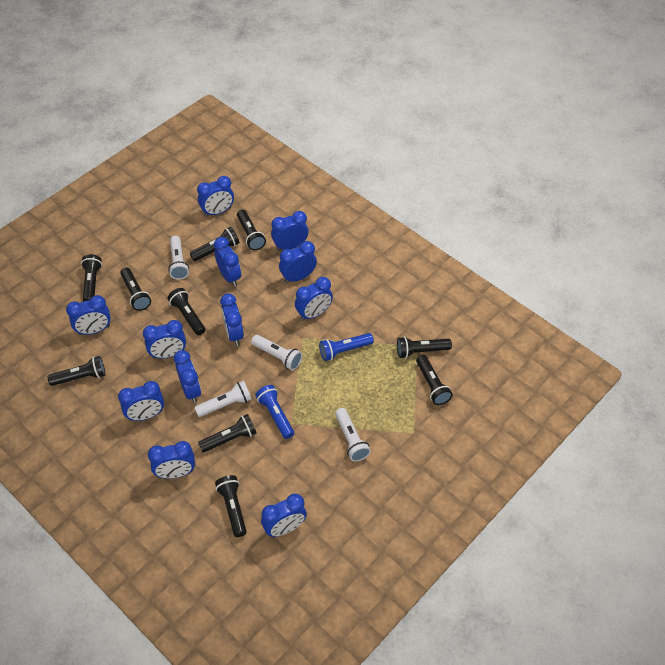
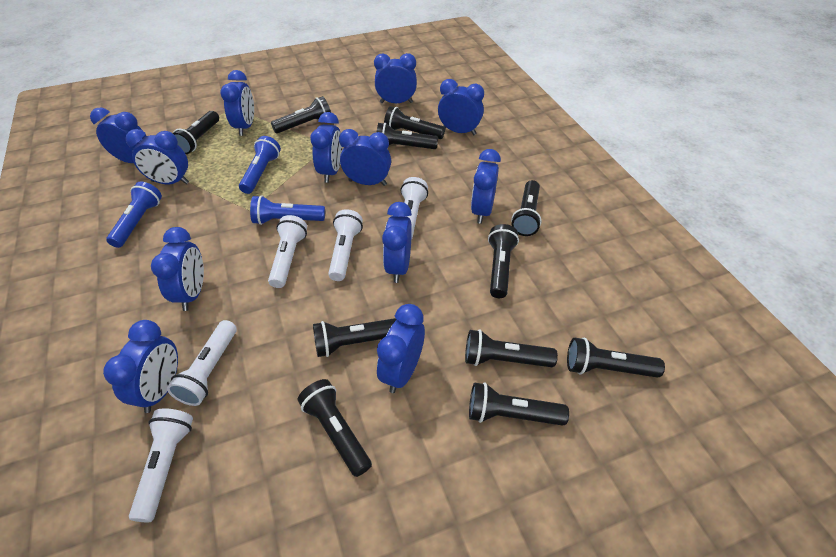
black flashlight: [47,356,105,386] [81,254,102,302] [120,268,151,311] [168,288,205,335] [190,227,239,261] [198,414,257,453] [215,475,247,537] [237,210,266,250] [397,337,452,358] [416,355,453,405] = 10 -> [173,111,219,154] [271,96,331,134] [298,379,372,477] [313,318,397,357] [377,123,438,149] [384,106,445,139] [465,330,558,367] [469,382,569,426] [488,224,519,298] [511,180,542,236] [567,338,665,378] = 11
blue flashlight: [255,385,294,439] [319,333,374,361] = 2 -> [106,182,162,248] [239,136,281,194] [250,195,325,225] = 3
white flashlight: [168,236,189,280] [194,381,252,417] [251,335,302,370] [335,408,371,462] = 4 -> [129,408,193,522] [167,320,237,406] [268,215,307,288] [328,209,363,281] [400,177,428,240] = 5

